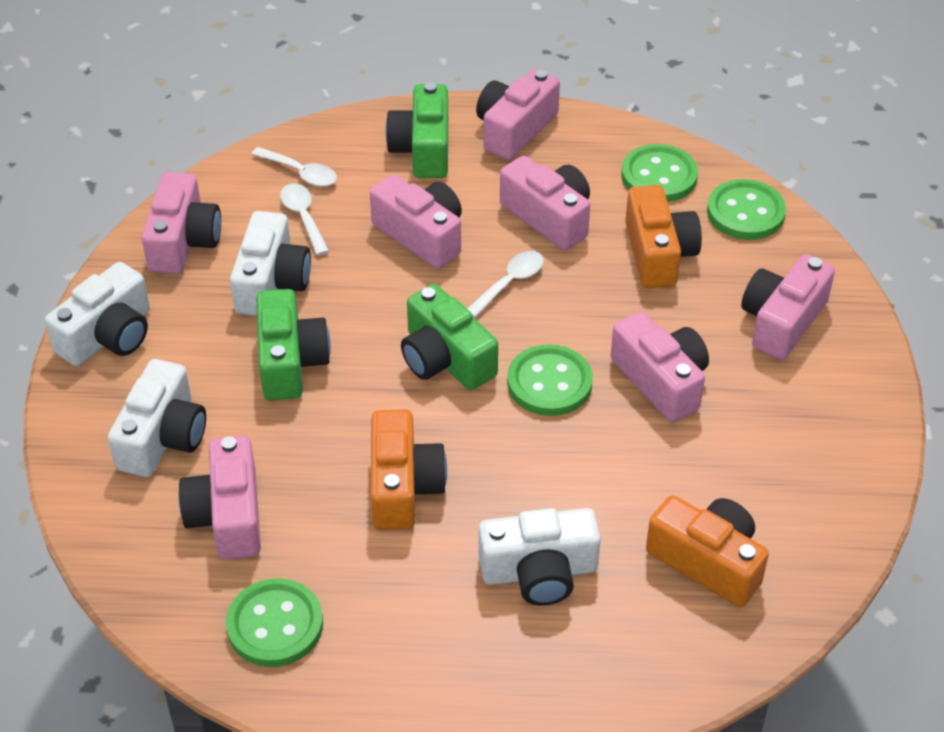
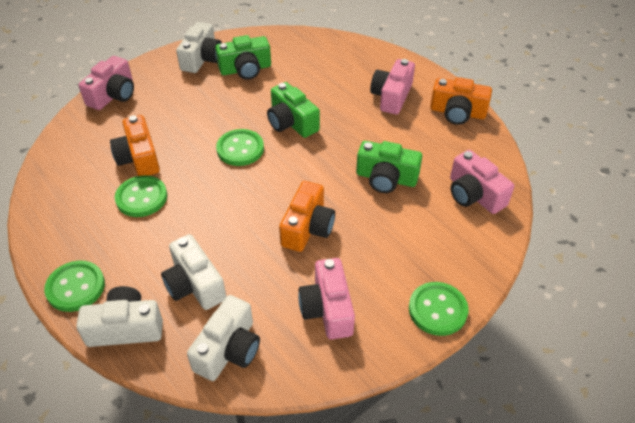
pink camera: [142,172,221,274] [178,435,261,560] [370,174,462,269] [476,68,560,160] [500,156,590,250] [611,311,709,422] [741,254,835,360] = 7 -> [79,56,134,110] [298,258,355,340] [370,59,415,115] [450,150,514,214] = 4
white spoon: [251,147,337,187] [280,183,329,255] [467,251,544,318] = 3 -> none = 0

